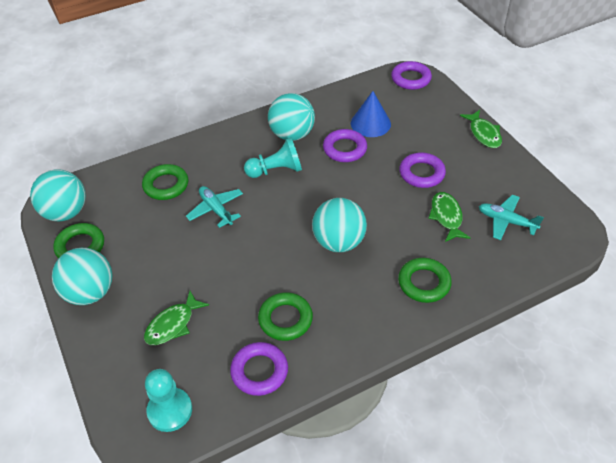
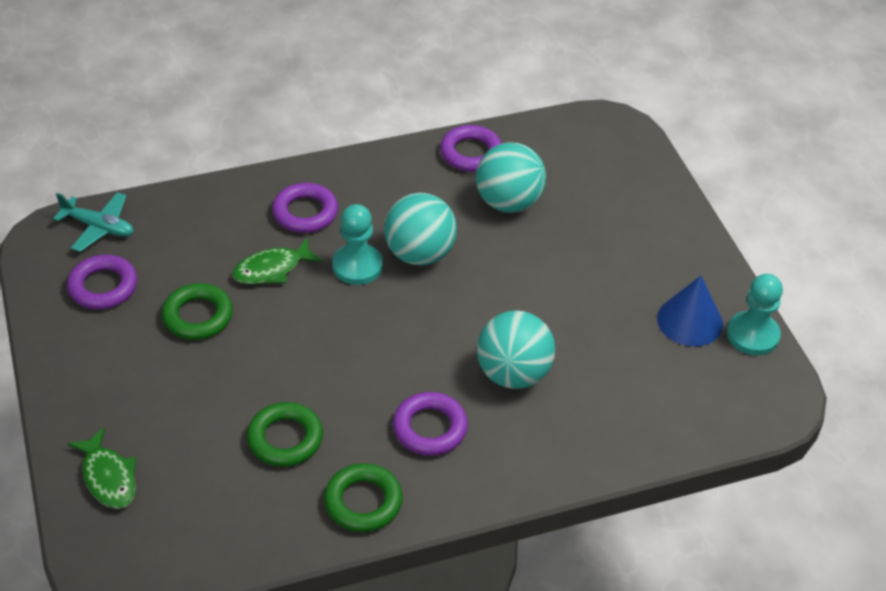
green fish: [144,291,209,345] [428,192,470,242] [460,110,502,148] = 3 -> [67,427,136,509] [232,238,322,284] = 2
green ring: [53,223,104,258] [142,164,188,200] [258,292,313,341] [398,258,452,303] = 4 -> [162,283,233,340] [247,402,323,467] [324,463,403,532] = 3
turquoise ball: [30,169,86,221] [52,248,112,305] [268,93,315,141] [312,198,367,252] = 4 -> [384,193,457,266] [476,142,546,213] [477,310,555,389] = 3
turquoise plane: [186,186,243,228] [479,195,544,240] = 2 -> [53,192,133,252] = 1

